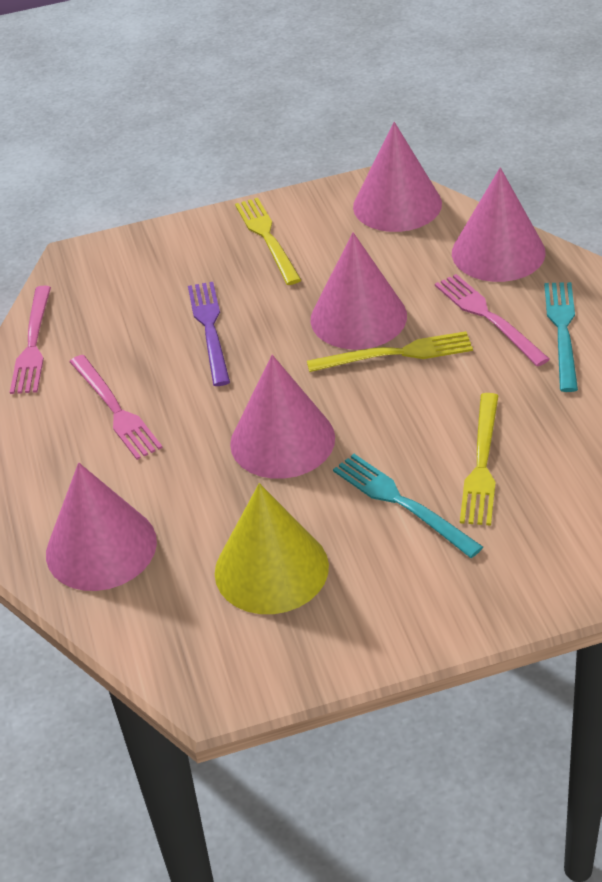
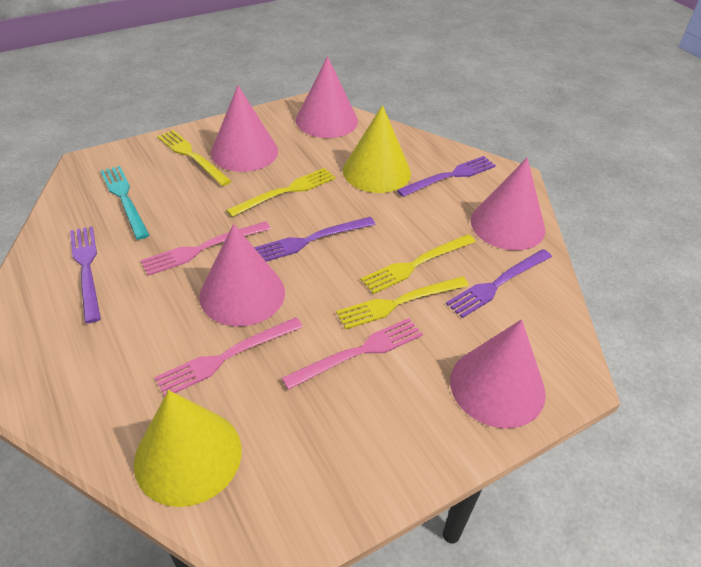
purple fork: [188,282,230,386] = 1 -> [70,226,101,323] [254,217,376,262] [397,156,496,197] [446,249,552,318] = 4
turquoise fork: [333,454,483,558] [544,282,578,392] = 2 -> [101,166,149,240] = 1
yellow cone: [215,483,329,614] = 1 -> [134,390,242,507] [343,105,411,193] = 2
yellow fork: [235,198,301,285] [307,331,473,372] [460,393,498,526] = 3 -> [157,130,231,186] [226,168,336,217] [336,276,469,330] [361,234,476,294] = 4

